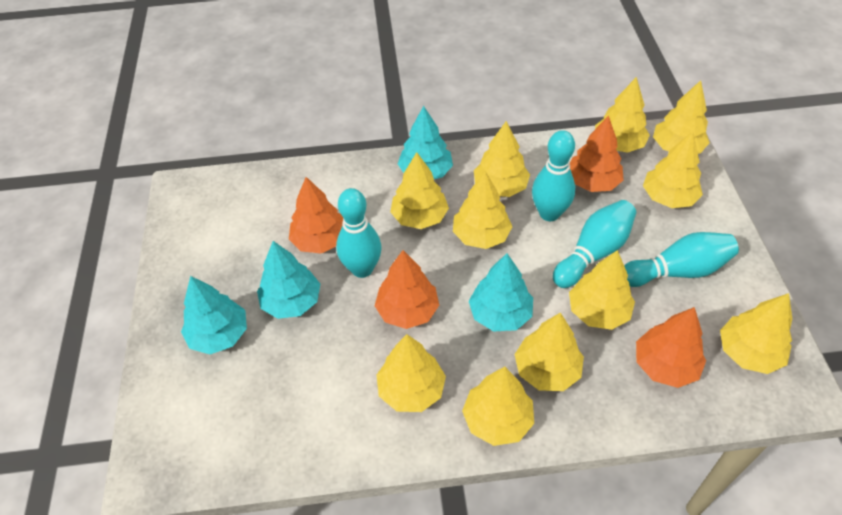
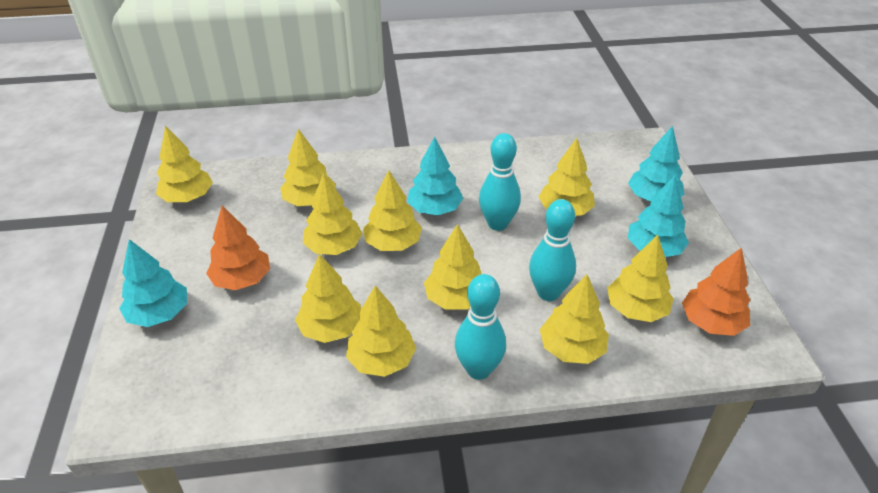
orange tree: [289,177,343,254] [375,250,439,329] [570,116,624,192] [636,307,706,388] = 4 -> [206,206,270,290] [682,248,750,336] = 2
turquoise bowling pin: [336,188,382,278] [532,130,575,221] [553,200,636,288] [624,232,739,287] = 4 -> [455,274,506,380] [479,133,521,231] [529,199,576,301] = 3
yellow tree: [376,334,446,412] [390,152,449,229] [453,171,512,249] [462,367,534,446] [474,121,530,197] [514,312,584,391] [569,250,635,330] [595,77,650,153] [643,131,703,208] [653,80,710,154] [720,293,792,374] = 11 -> [156,125,213,202] [280,129,336,206] [295,254,361,343] [303,173,362,255] [346,286,416,377] [363,170,422,251] [424,224,482,310] [538,138,595,216] [540,274,609,364] [607,235,674,322] = 10

